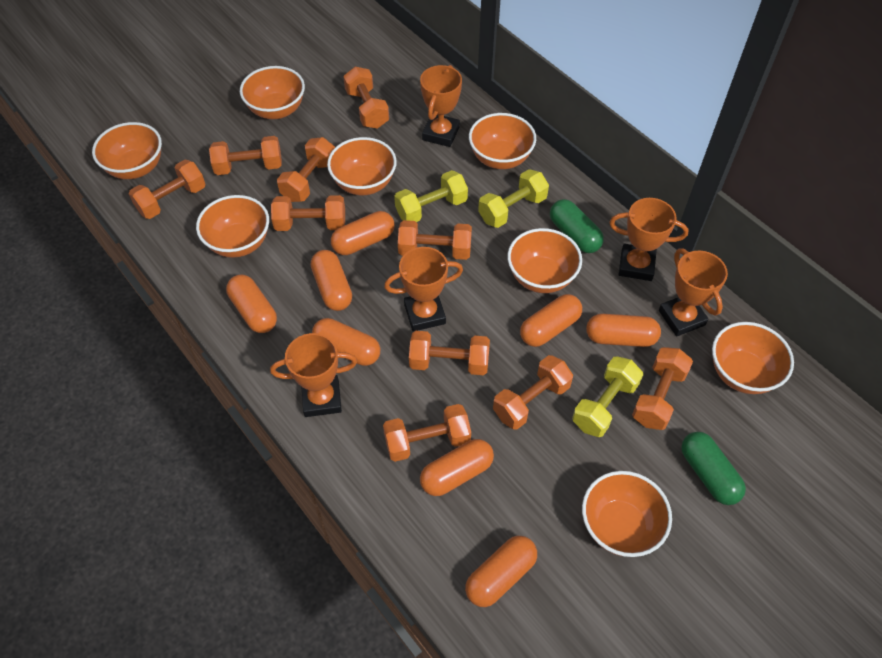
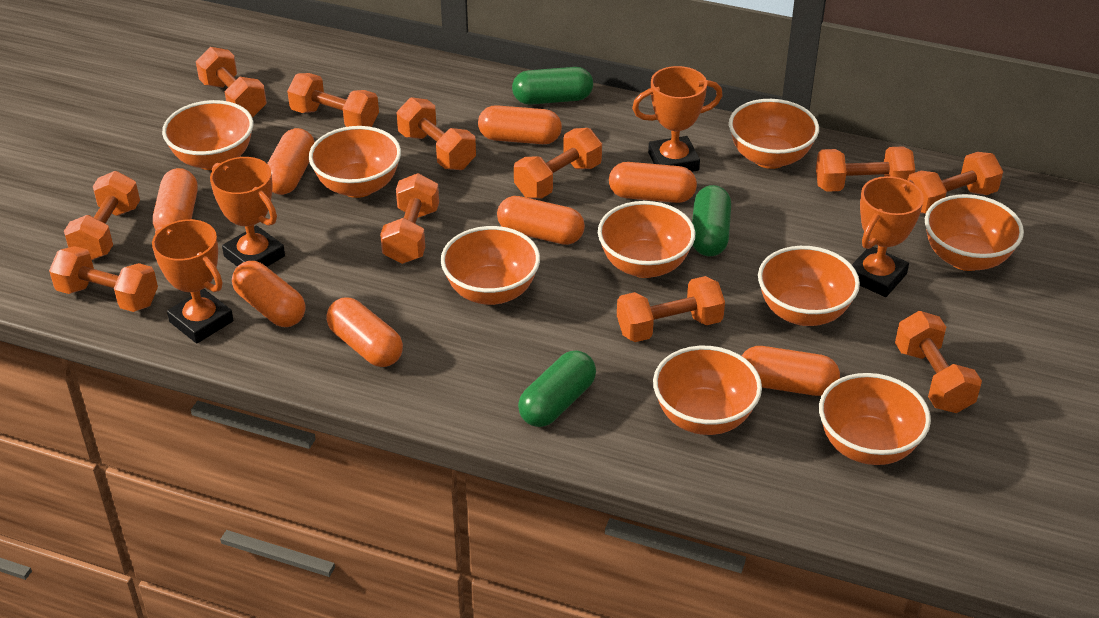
green capsule: [550,199,604,253] [681,432,746,505] = 2 -> [512,67,593,105] [518,350,596,427] [692,185,731,256] = 3
orange bowl: [92,122,162,179] [196,195,269,258] [240,66,305,119] [327,137,397,195] [469,113,536,169] [507,228,582,293] [582,471,672,557] [712,322,794,394] = 8 -> [162,100,253,170] [309,126,401,198] [441,226,540,305] [598,201,695,278] [653,346,762,435] [729,99,819,169] [758,246,860,326] [819,373,931,465] [925,194,1024,271] = 9
orange dumbbell: [129,160,206,219] [209,136,282,175] [271,195,345,231] [277,137,335,202] [343,67,389,129] [383,404,471,462] [398,220,472,260] [409,331,490,375] [493,355,573,430] [632,347,693,430] = 10 -> [49,246,158,312] [64,171,140,260] [196,47,267,118] [287,73,379,127] [380,173,439,264] [397,97,476,170] [514,128,602,198] [617,276,725,342] [816,146,915,192] [895,311,982,413] [908,152,1003,214] = 11
orange trophy: [270,333,357,417] [384,247,463,332] [420,65,462,147] [609,198,689,281] [659,249,728,337] = 5 -> [152,219,234,343] [210,157,285,267] [632,66,723,172] [852,176,924,297] = 4
yellow dumbbell: [394,170,468,222] [478,169,549,228] [572,356,643,437] = 3 -> none = 0

